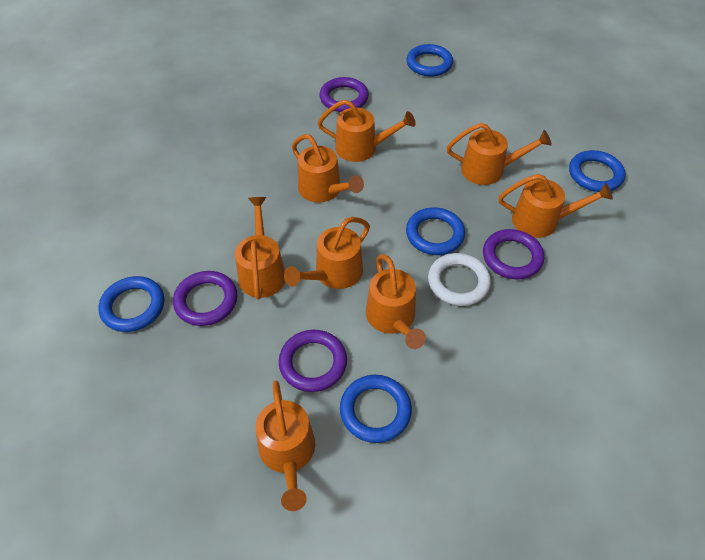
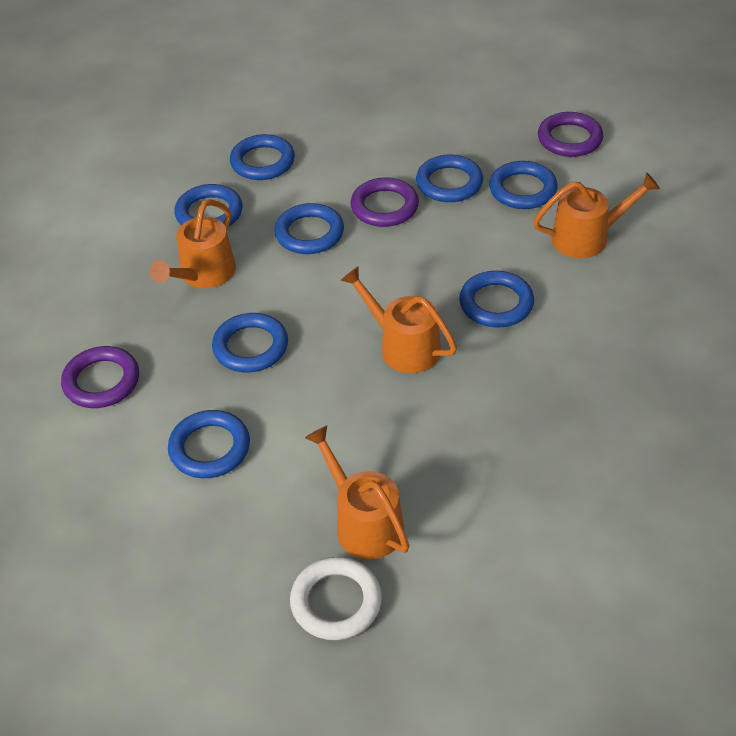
blue ring: [98,276,164,332] [340,375,412,443] [406,44,453,77] [406,207,465,255] [569,150,626,192] = 5 -> [168,410,250,478] [174,184,243,226] [212,313,288,372] [230,134,295,180] [274,203,344,254] [416,155,483,202] [459,271,534,328] [489,161,558,209] = 8
orange watering can: [235,197,285,300] [256,381,315,511] [284,217,370,289] [292,134,364,203] [318,100,416,162] [366,254,426,349] [447,123,551,185] [499,174,613,238] = 8 -> [150,199,236,288] [305,426,410,559] [341,266,457,373] [533,172,660,258] = 4
purple ring: [173,271,237,326] [279,330,347,392] [319,77,369,112] [483,229,544,280] = 4 -> [61,346,139,408] [350,177,419,227] [538,112,603,157] = 3

